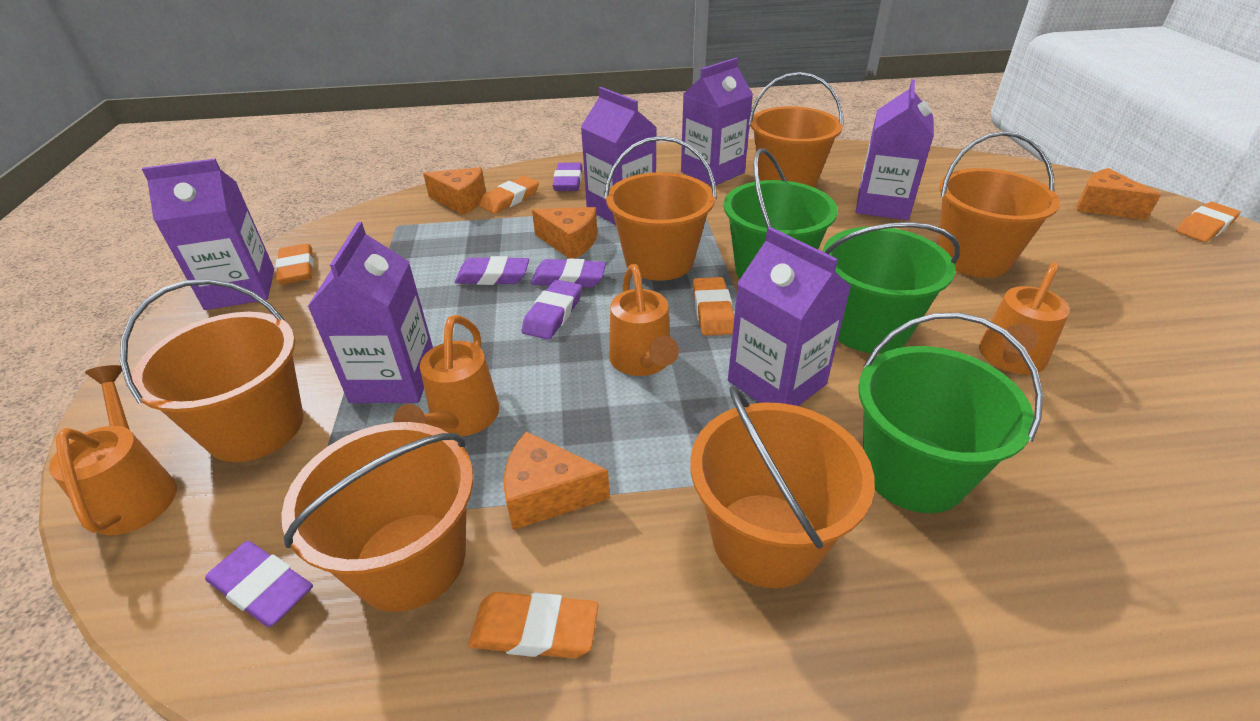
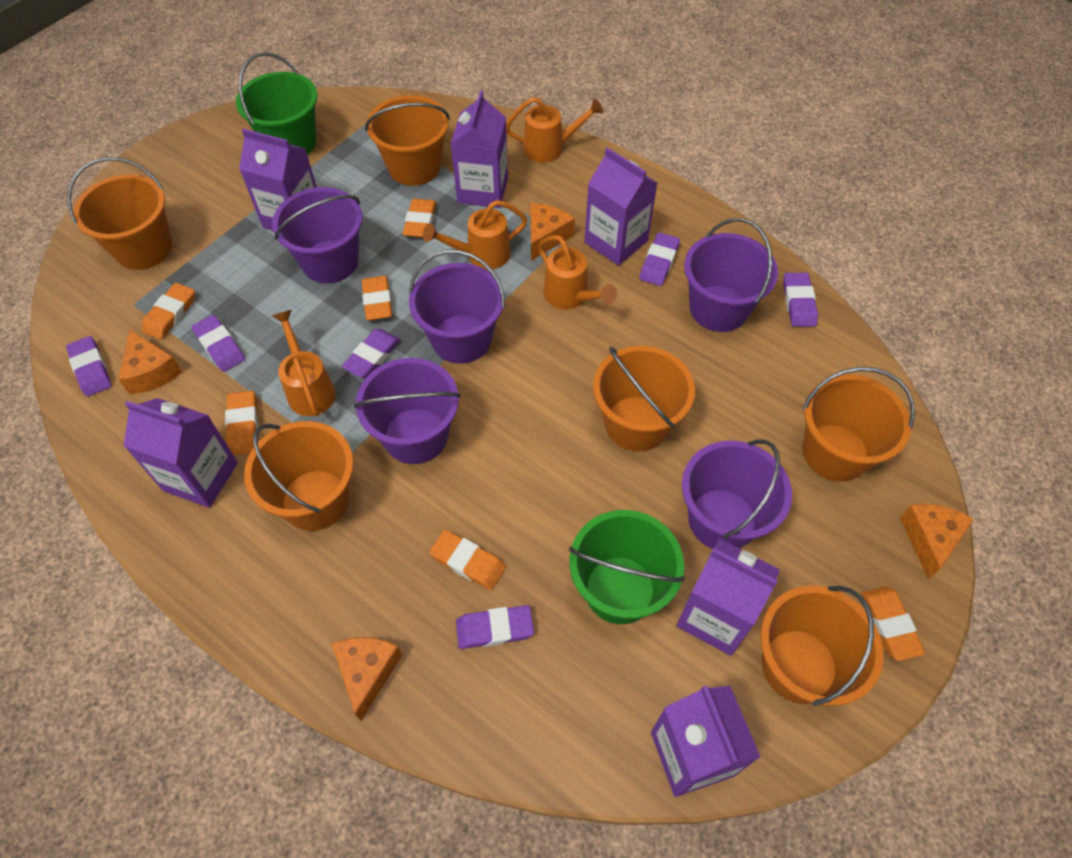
green bucket: [724,148,838,279] [823,222,960,354] [858,313,1043,513] = 3 -> [236,52,317,154] [569,510,685,624] = 2
orange eraser: [275,243,313,285] [468,592,599,658] [479,176,539,214] [693,277,734,336] [1176,202,1240,242] = 5 -> [141,283,195,340] [225,391,258,455] [362,276,392,320] [402,199,437,238] [429,530,506,590] [861,586,925,661] = 6
purple bucket: none = 0 -> [272,187,363,283] [354,358,461,464] [409,250,505,364] [682,440,792,549] [684,218,778,332] = 5
purple eraser: [205,541,313,627] [455,256,529,285] [522,280,582,340] [531,258,606,288] [553,163,583,191] = 5 -> [66,336,112,397] [192,315,245,372] [342,329,401,378] [456,605,534,649] [639,232,680,286] [783,273,818,327] = 6

